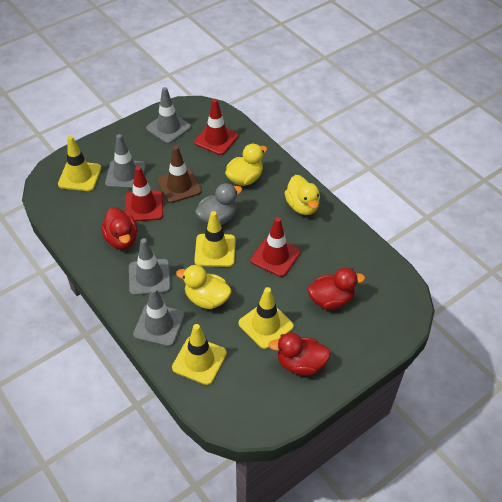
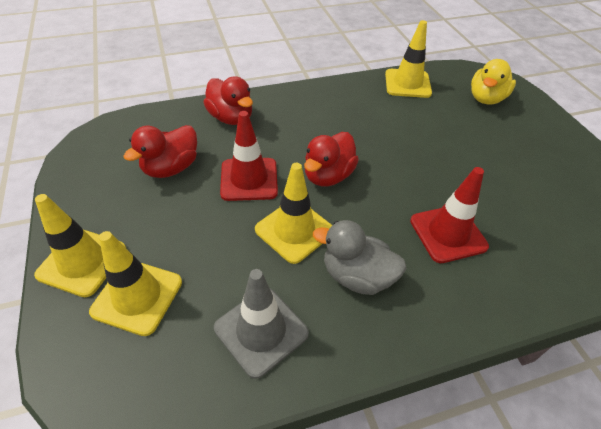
brown traffic cone: [157,146,202,203] = 1 -> none = 0
grey traffic cone: [105,134,146,189] [129,238,171,296] [133,287,185,347] [146,87,191,144] = 4 -> [214,269,309,379] = 1
red traffic cone: [125,166,163,221] [194,99,238,155] [251,217,301,277] = 3 -> [220,111,278,201] [410,167,489,263] = 2
yellow duck: [176,265,232,309] [225,144,267,186] [285,175,320,215] = 3 -> [471,59,516,104] = 1

